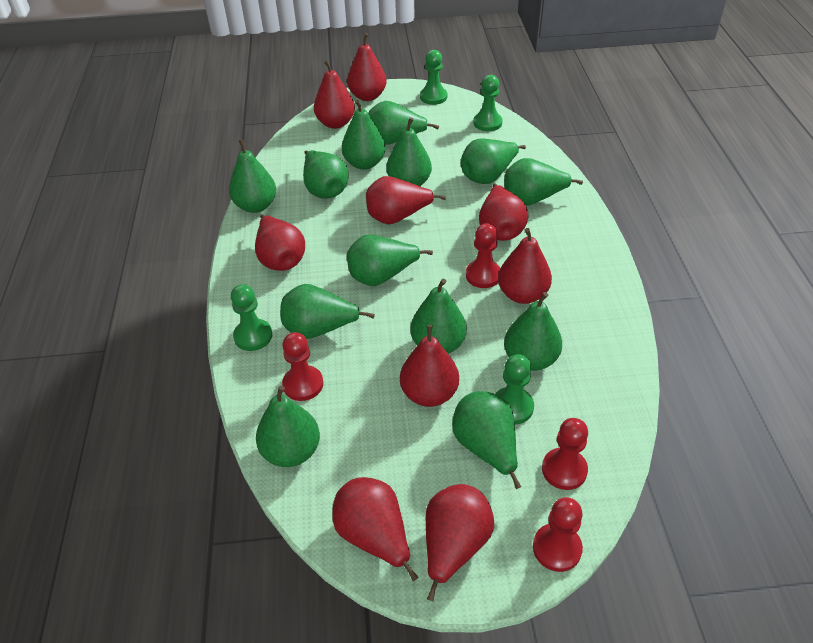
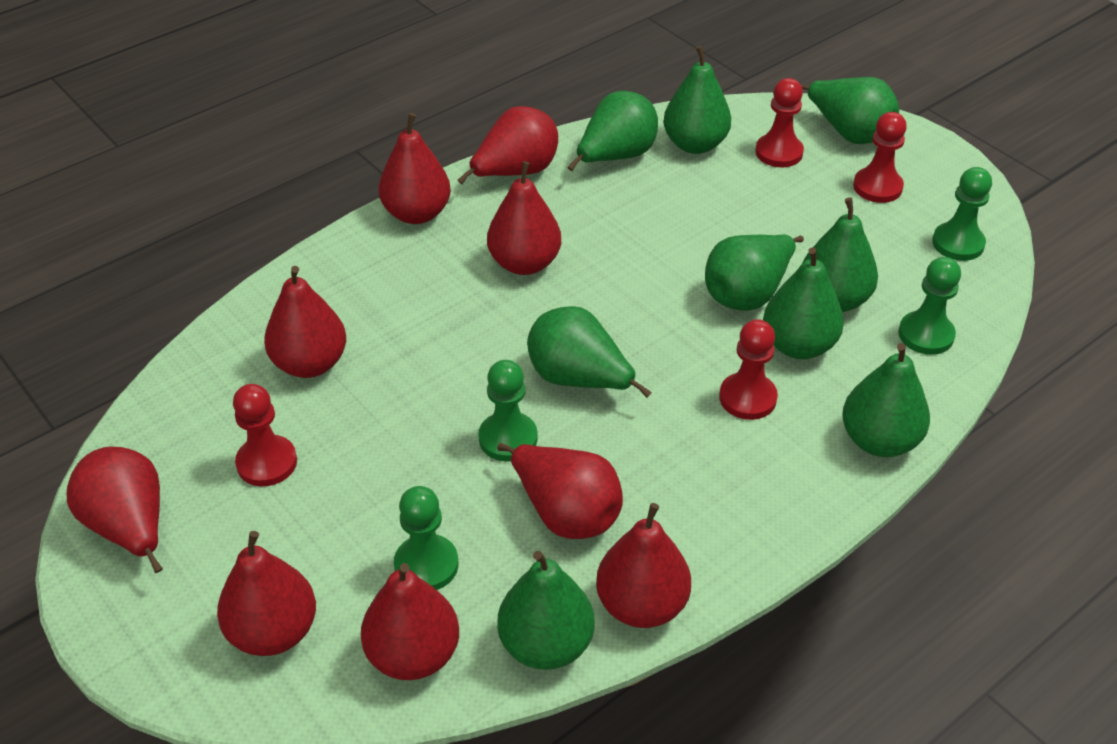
green pear: [229,139,276,213] [256,386,320,467] [280,284,375,339] [303,150,349,199] [342,100,386,170] [347,234,433,286] [368,101,439,145] [386,117,432,186] [410,279,467,354] [452,391,522,489] [461,138,526,184] [504,158,583,206] [504,292,562,371] = 13 -> [497,551,595,670] [527,306,652,398] [567,91,658,171] [663,46,731,154] [705,234,804,311] [763,247,844,359] [801,77,899,144] [802,198,878,312] [842,343,930,457] = 9

